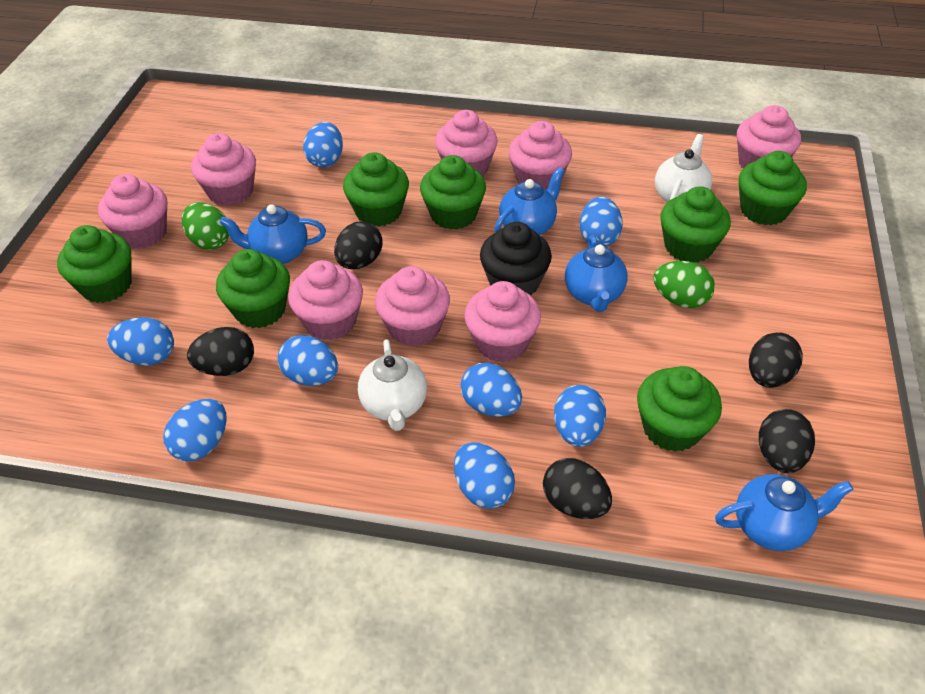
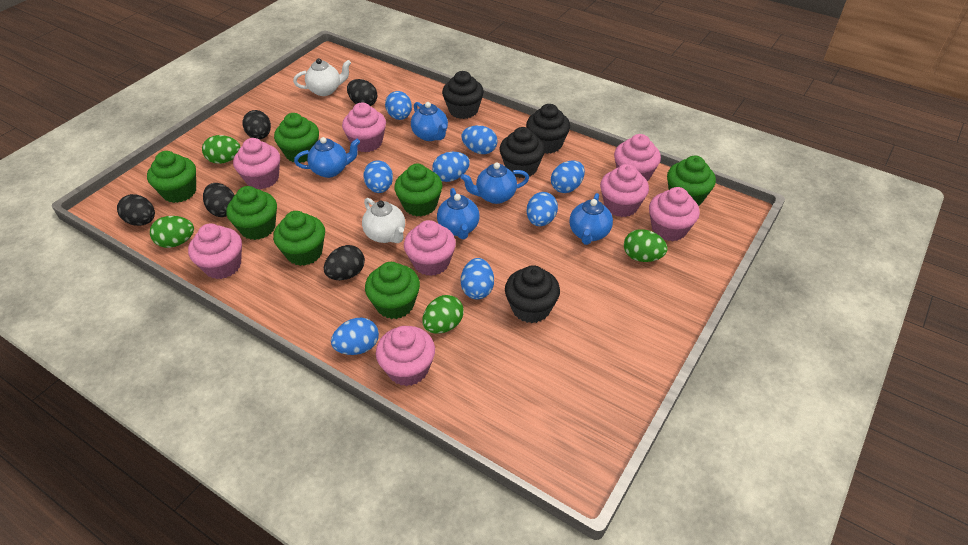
black cupcake: [480,222,552,295] = 1 -> [442,71,484,119] [500,127,545,178] [505,265,560,323] [526,104,570,154] = 4
blue teapot: [219,204,326,264] [494,167,565,235] [565,235,628,312] [715,474,853,551] = 4 -> [294,137,360,178] [411,102,448,141] [437,188,480,240] [461,162,529,204] [569,193,613,245] = 5
green egg: [182,202,229,250] [653,261,715,308] = 2 -> [150,216,194,248] [202,135,240,164] [422,295,464,334] [624,229,668,262] = 4

